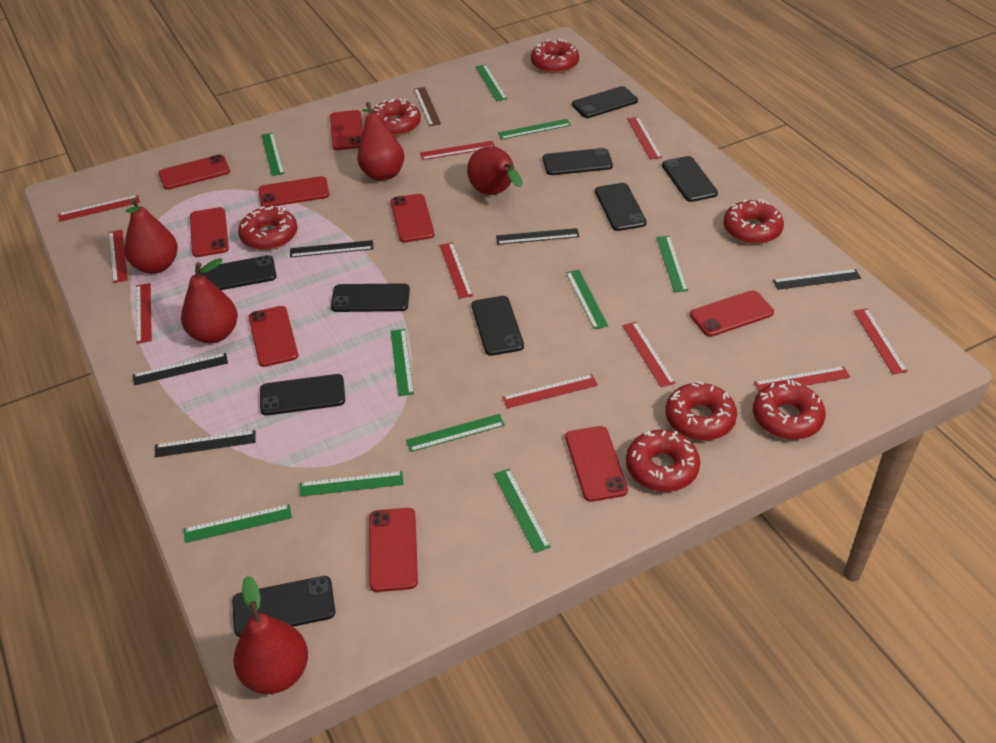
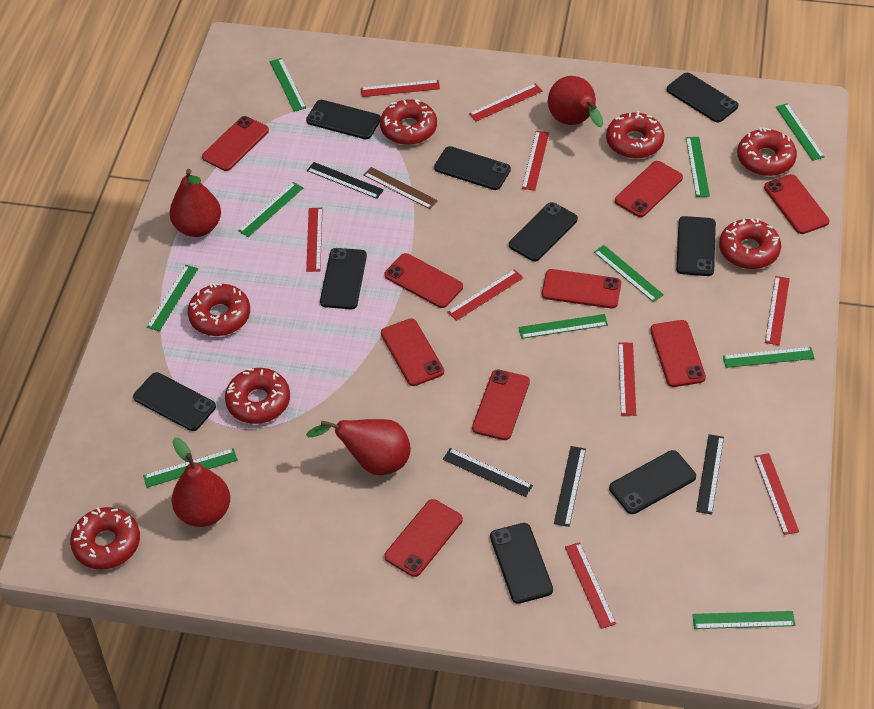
black ruler: [133,353,228,386] [155,430,256,457] [290,240,374,258] [496,228,580,245] [773,269,861,290] = 5 -> [307,162,384,199] [443,448,533,497] [554,446,586,527] [696,434,724,515] = 4
red pear: [124,198,178,274] [181,258,238,343] [233,576,308,694] [358,102,404,181] [467,146,523,195] = 5 -> [170,169,221,237] [172,438,230,527] [306,419,411,475] [548,76,603,127] = 4
red ruler: [58,195,140,222] [109,230,128,283] [136,283,152,344] [420,141,495,160] [440,242,473,299] [502,374,598,408] [622,322,675,387] [627,117,662,160] [754,366,850,392] [853,308,908,374] = 10 -> [306,208,323,272] [361,80,440,97] [448,269,524,321] [469,83,542,121] [522,131,549,191] [565,542,616,629] [618,343,636,416] [754,453,799,535] [765,276,790,345] = 9

